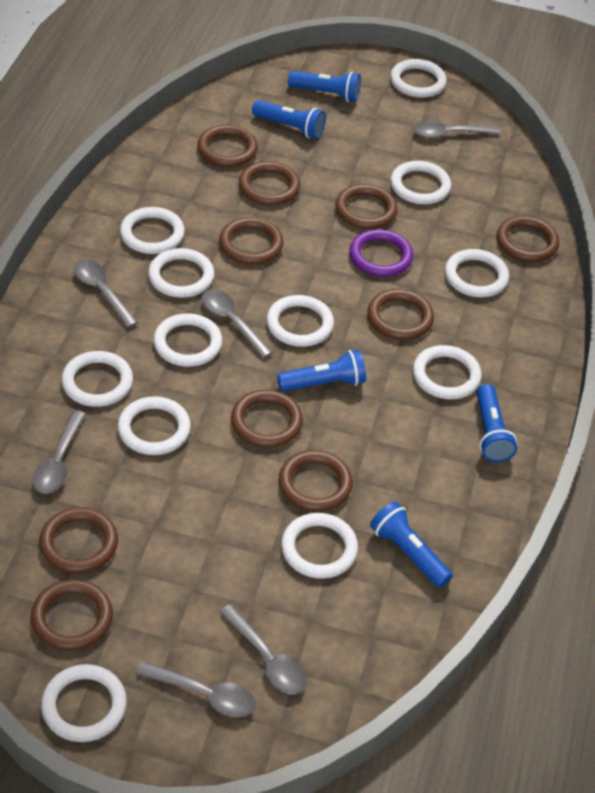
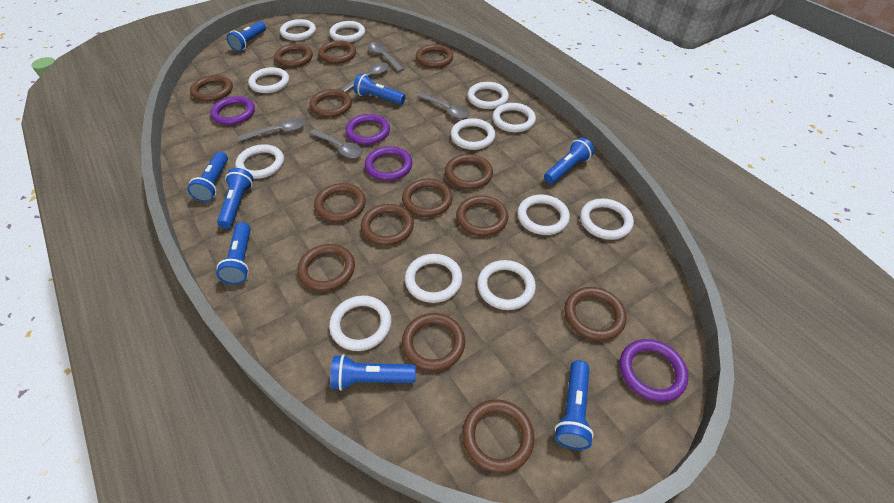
blue flashlight: [252,100,326,139] [277,350,366,392] [288,71,361,102] [370,501,453,588] [476,384,517,462] = 5 -> [187,152,228,202] [216,222,251,285] [217,168,253,229] [227,21,266,51] [330,354,416,391] [353,73,406,105] [544,137,594,184] [555,360,594,450] = 8
brown ring: [31,579,113,651] [39,507,118,574] [197,125,258,167] [219,217,284,265] [231,390,303,448] [239,161,300,206] [278,450,353,512] [335,184,398,229] [368,289,434,340] [497,216,559,262] = 10 -> [190,75,233,102] [274,44,313,67] [297,244,355,292] [309,89,352,118] [314,183,366,222] [318,40,356,64] [361,204,414,246] [402,179,453,217] [402,313,465,371] [416,44,453,68] [445,154,493,190] [456,196,508,236] [462,400,535,473] [564,287,627,341] = 14
grey spoon: [33,410,86,494] [74,259,138,328] [135,661,256,717] [202,289,273,358] [219,604,306,694] [413,121,500,138] = 6 -> [238,118,306,142] [309,129,363,158] [340,62,389,92] [368,42,404,72] [417,93,470,119] = 5
purple ring: [349,229,413,277] = 1 -> [210,96,255,125] [345,114,390,145] [365,146,412,181] [620,339,688,402] = 4

